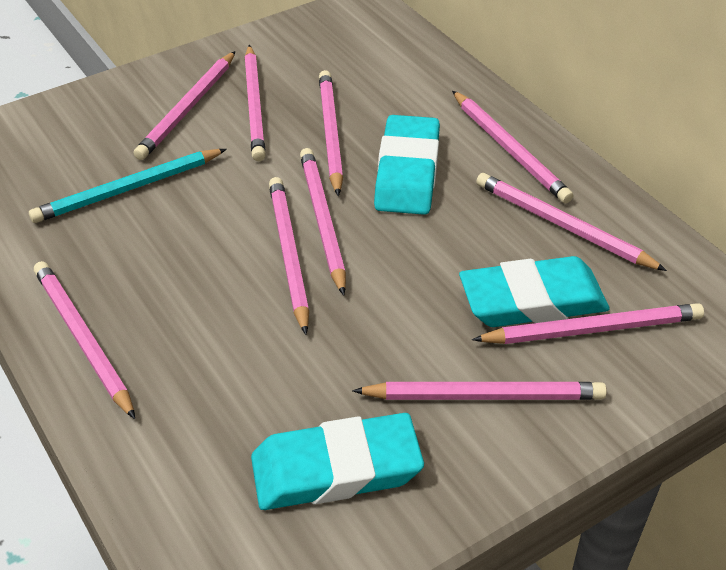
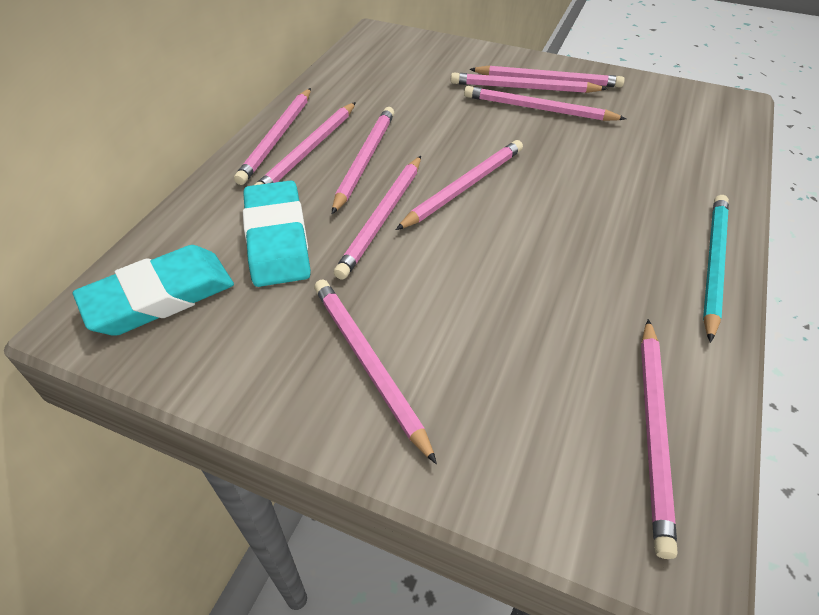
turquoise eraser: [251,413,424,510] [374,115,440,215] [459,256,610,327] = 3 -> [73,245,234,336] [243,180,311,287] = 2

